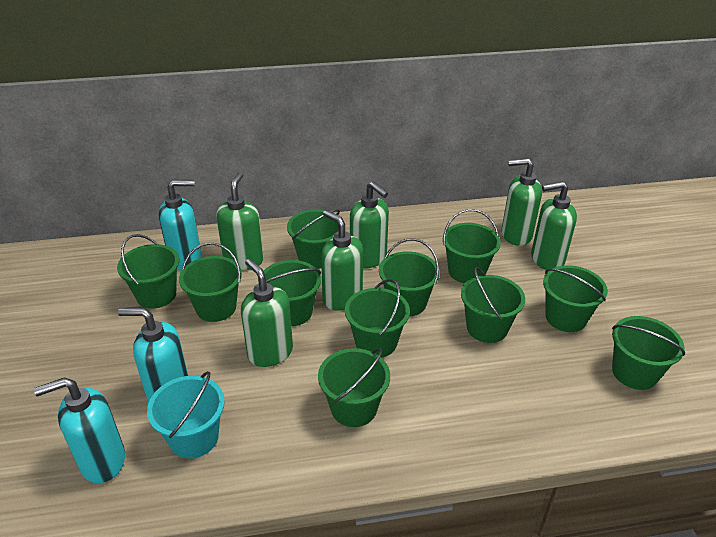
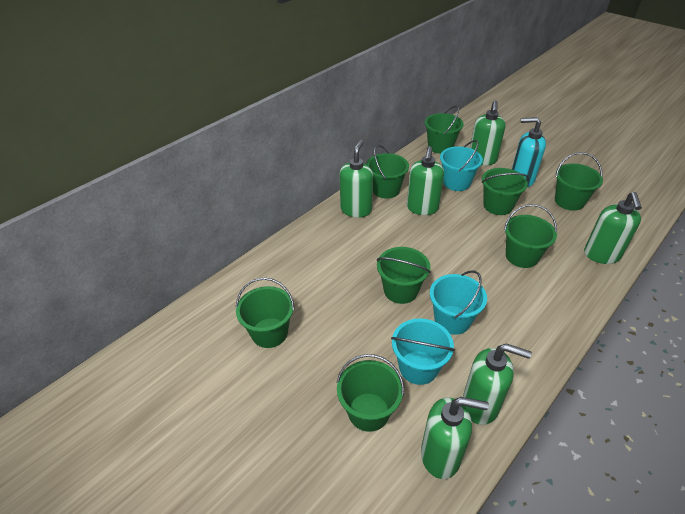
green bucket: [117,234,179,309] [179,243,242,322] [264,260,321,326] [287,209,340,269] [318,348,390,427] [345,279,410,358] [379,238,440,316] [443,209,501,283] [461,267,525,343] [543,265,608,332] [612,316,685,390] = 11 -> [236,278,295,348] [337,354,404,432] [366,145,409,199] [377,247,431,304] [425,105,464,154] [481,168,529,215] [504,204,557,268] [555,152,603,211] = 8
turquoise bucket: [147,371,225,459] = 1 -> [391,318,455,385] [430,270,487,335] [440,140,483,191] = 3
turquoise soap dispenser: [34,377,125,483] [118,308,188,403] [159,180,201,271] = 3 -> [512,117,546,187] = 1

